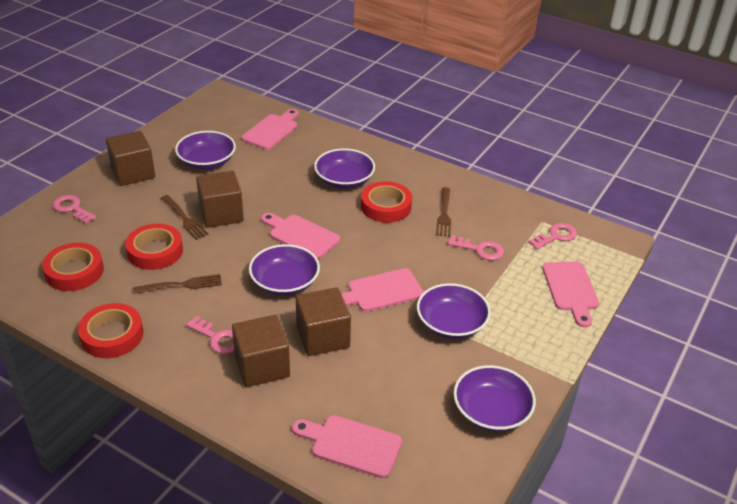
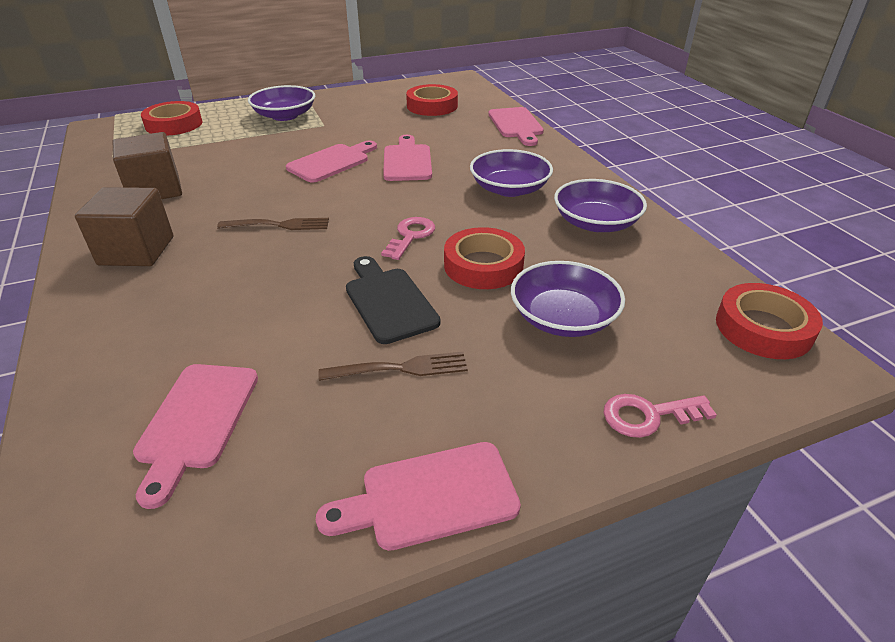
black cutting board: none = 0 -> [346,256,441,344] = 1
brown cube: [106,131,155,186] [196,171,244,228] [232,315,290,387] [296,287,351,356] = 4 -> [75,187,173,266] [113,132,182,199] = 2
brown fork: [134,274,222,294] [161,195,209,240] [436,187,451,237] = 3 -> [217,218,329,230] [319,352,468,381] = 2
pink key: [53,195,97,224] [186,316,234,354] [448,235,504,260] [528,223,577,249] = 4 -> [381,217,435,260] [603,394,717,438] = 2
purple bowl: [175,131,236,169] [249,244,320,296] [314,148,375,189] [417,283,491,339] [454,365,536,432] = 5 -> [248,85,315,121] [470,149,553,197] [511,261,625,337] [554,179,647,232] = 4

